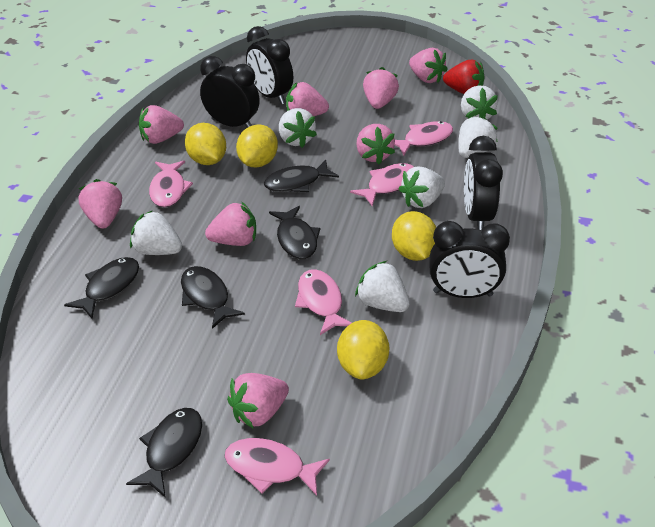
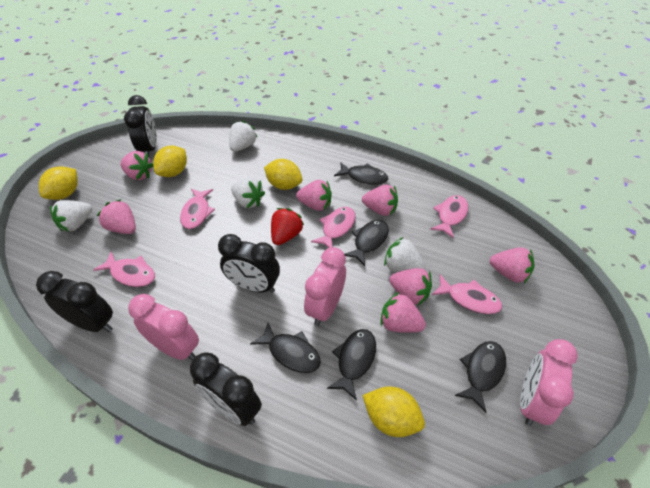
pink clock: none = 0 -> [128,294,199,360] [304,247,346,326] [520,339,578,426] = 3
pink strawberry: [78,179,122,229] [139,105,184,144] [205,202,256,246] [227,373,289,428] [286,82,329,116] [356,124,395,164] [363,67,399,109] [409,48,448,83] = 8 -> [97,199,136,234] [120,151,153,180] [296,180,332,211] [362,184,398,216] [380,292,426,333] [389,268,432,306] [490,247,535,283] = 7
white strawberry: [130,210,182,255] [279,108,317,148] [355,261,409,312] [399,167,445,208] [458,115,498,158] [461,85,498,120] = 6 -> [50,200,92,231] [229,120,258,152] [231,177,265,208] [384,237,425,272] = 4

